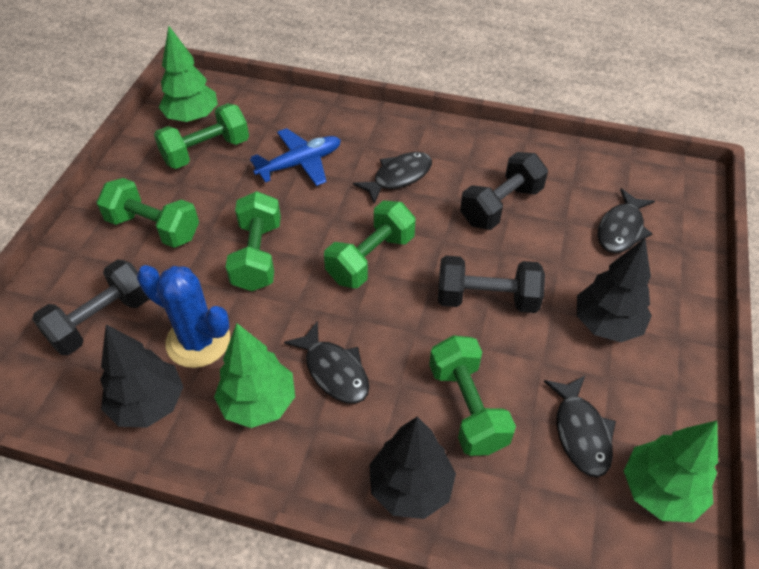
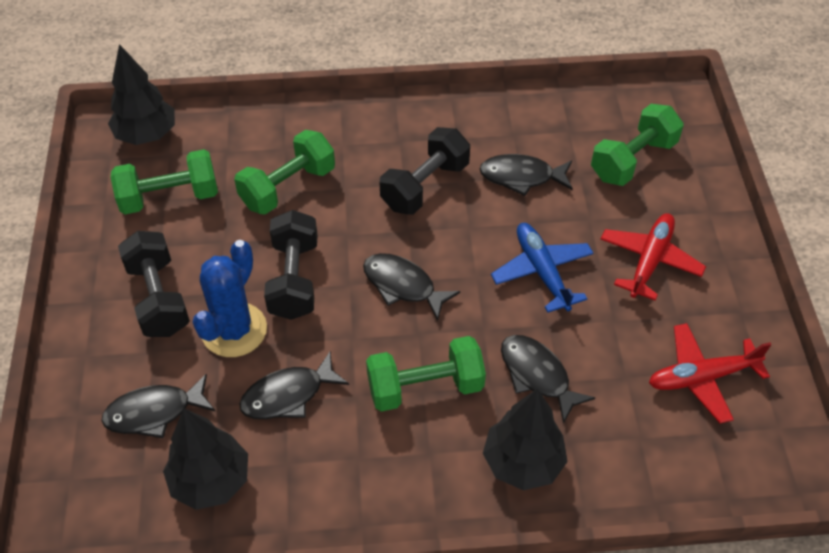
black fish: [284,321,369,404] [353,152,432,204] [544,376,616,477] [598,188,655,253] = 4 -> [102,374,216,438] [239,351,349,419] [363,253,460,321] [479,154,573,196] [501,335,595,423] = 5
green dumbbell: [97,178,199,248] [154,103,249,169] [226,191,281,291] [324,200,416,288] [429,335,516,456] = 5 -> [111,149,218,214] [234,130,335,215] [366,336,486,412] [591,104,684,186] = 4
green tree: [159,26,218,123] [214,323,295,428] [624,421,718,522] = 3 -> none = 0
red plane: none = 0 -> [600,213,706,300] [649,323,772,423] = 2

